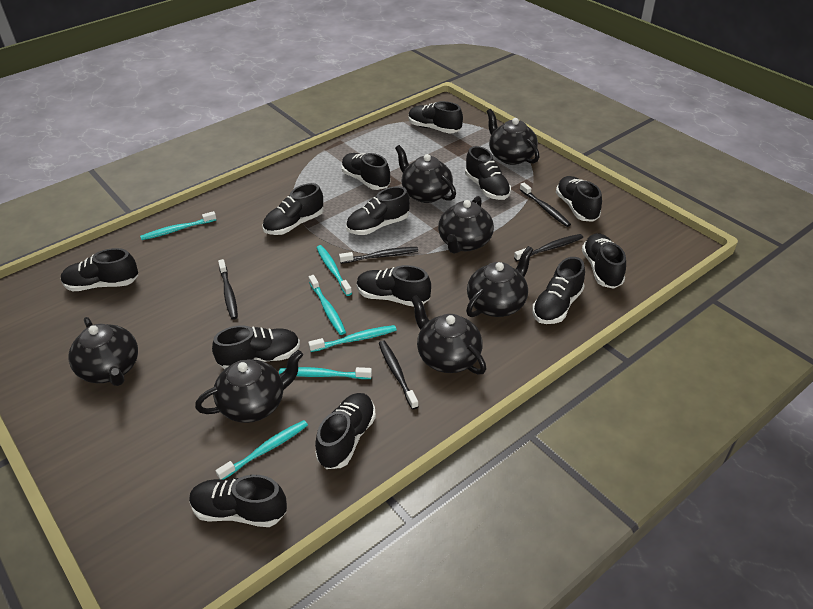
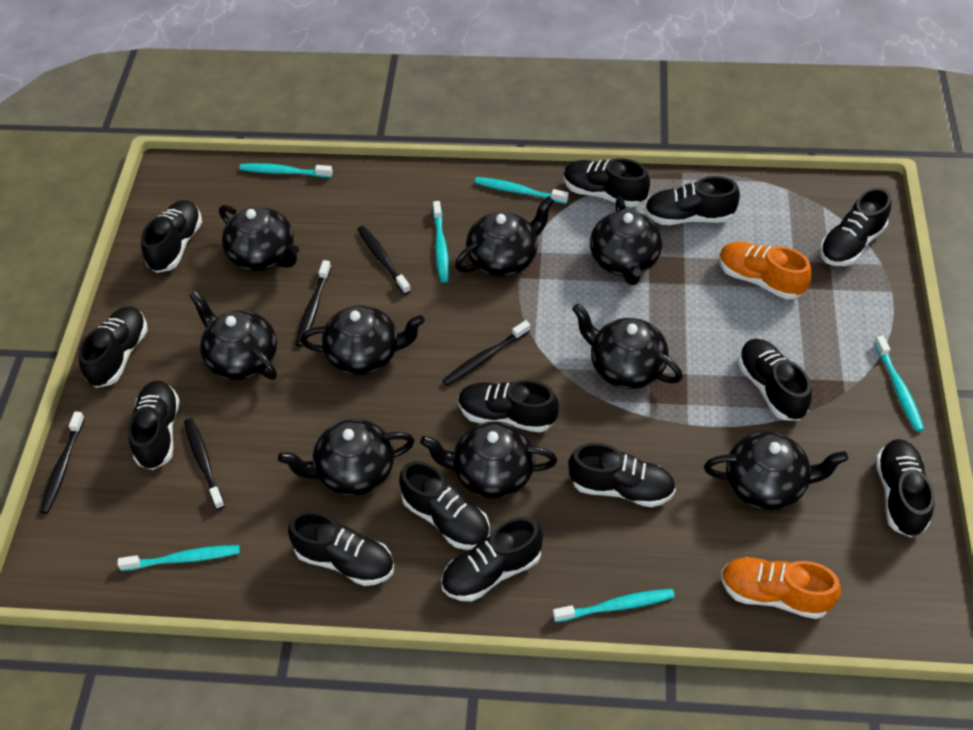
black teapot: [68,317,138,386] [195,350,303,423] [395,145,456,203] [411,295,486,375] [438,196,494,254] [466,246,533,317] [486,109,539,165] = 7 -> [190,291,277,380] [219,205,299,271] [278,419,415,496] [300,305,425,375] [420,421,557,499] [455,196,554,277] [572,304,683,389] [590,196,662,285] [704,432,848,510] = 9
orange shoe: none = 0 -> [719,242,812,299] [721,557,841,619] = 2

